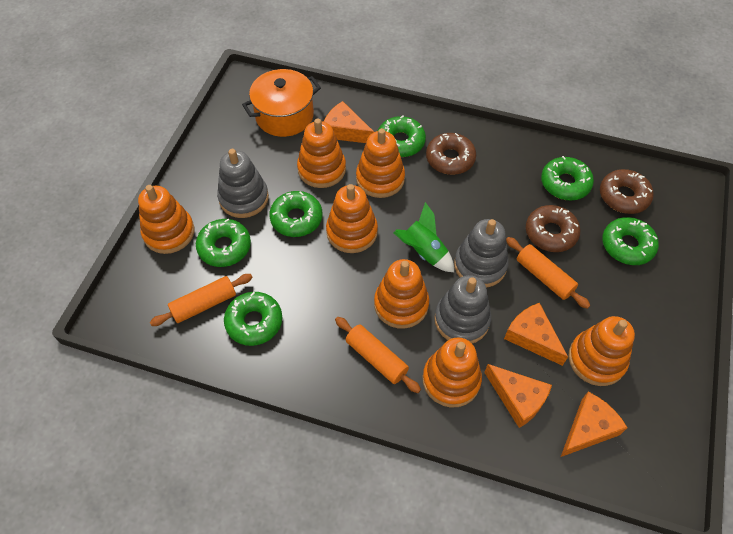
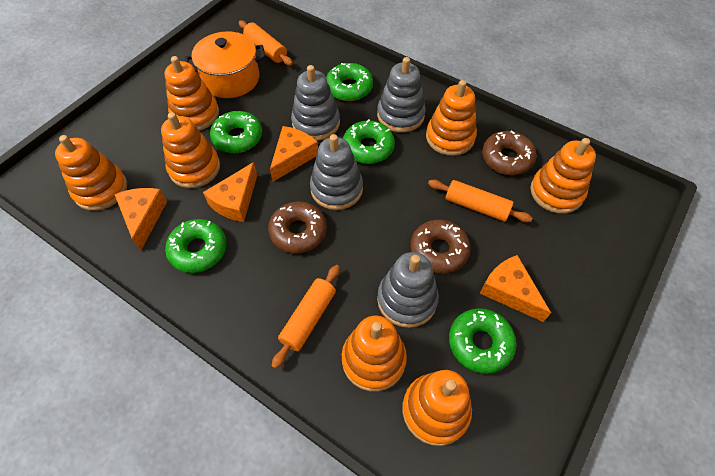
green donut: [196,219,251,267] [224,292,282,346] [269,191,322,237] [378,115,426,157] [541,156,594,201] [602,217,659,265] = 6 -> [165,219,227,273] [210,111,262,153] [326,63,373,101] [343,120,395,164] [449,308,517,374] = 5
green rocket: [393,202,454,272] = 1 -> none = 0
grey stacking toy: [217,149,269,218] [434,275,491,343] [454,219,509,288] = 3 -> [291,65,340,141] [310,134,363,210] [377,57,426,133] [377,252,439,328] = 4

